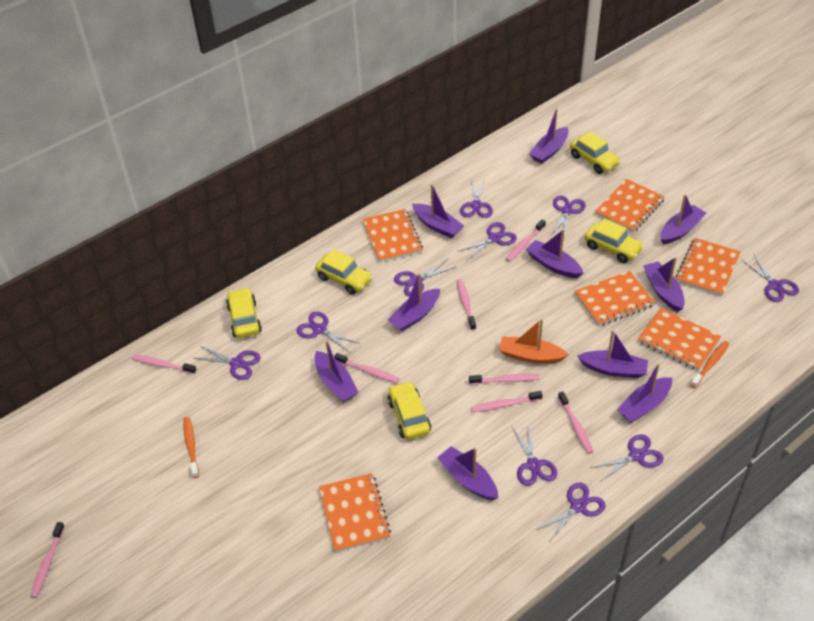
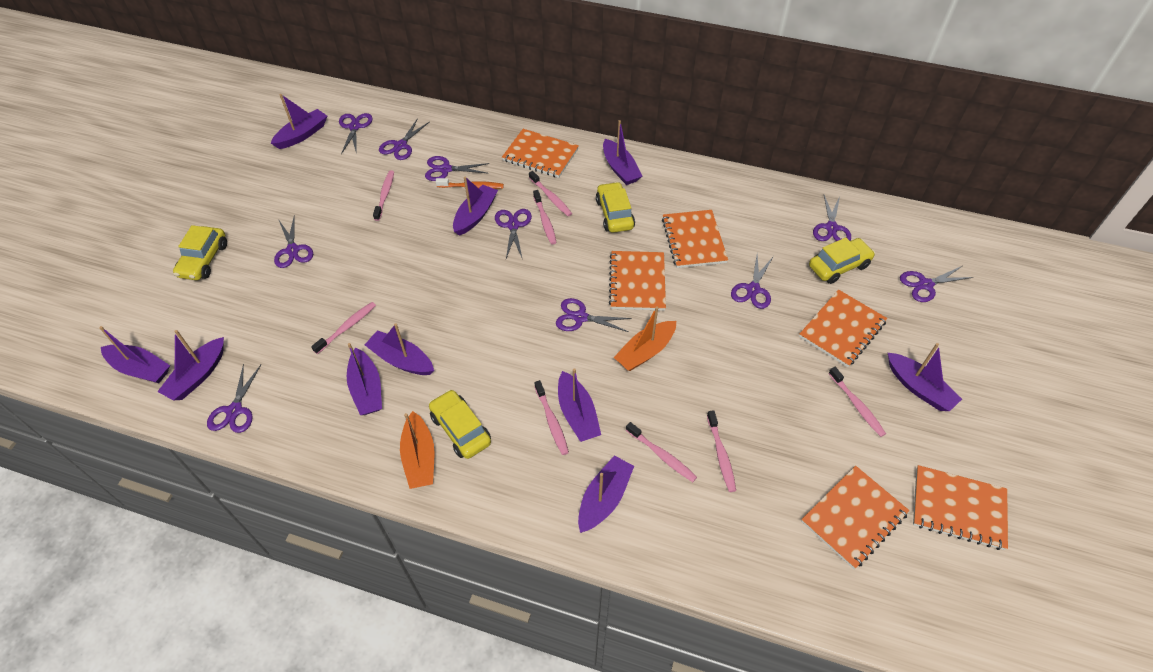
orange boat: [499,319,569,364] = 1 -> [400,411,434,489] [614,306,676,371] = 2
orange toothbrush: [183,417,199,478] [690,341,729,388] = 2 -> [436,178,504,189] = 1
yellow car: [226,287,262,338] [315,249,373,295] [388,381,431,440] [570,131,621,174] [584,219,644,263] = 5 -> [173,225,227,280] [429,389,491,459] [596,182,635,233] [809,237,875,284] = 4

